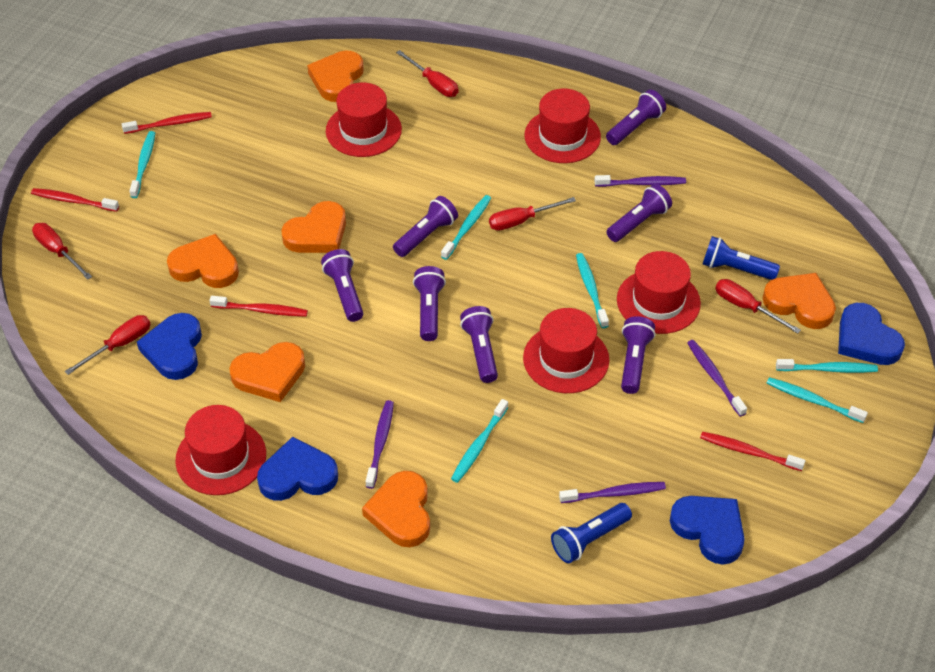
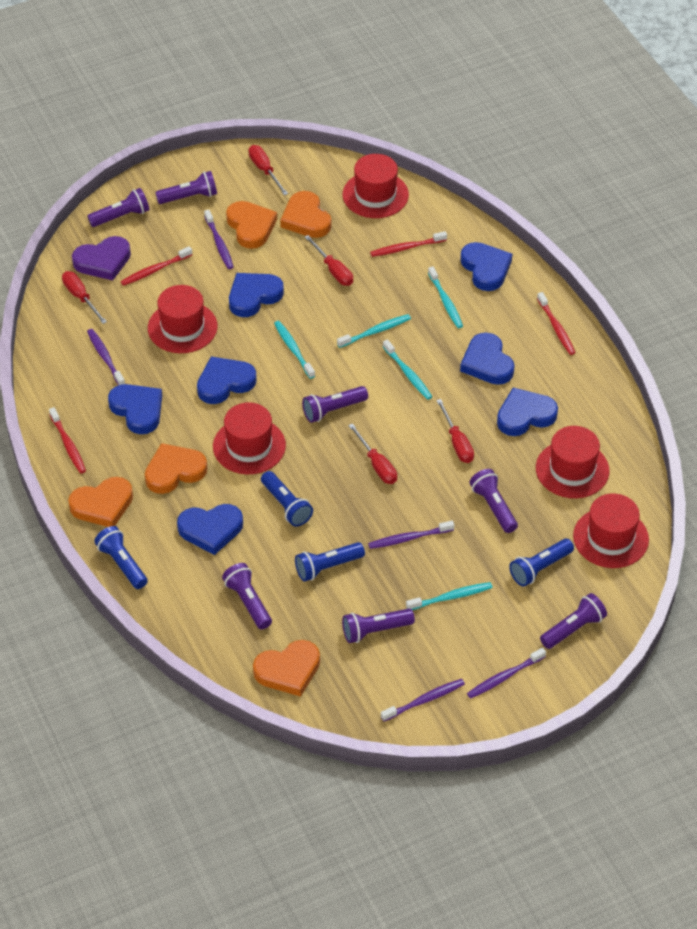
blue flashlight: [551,503,632,563] [702,236,780,280] = 2 -> [94,526,148,589] [261,471,313,527] [295,542,365,582] [509,539,574,586] = 4
blue heart: [137,313,202,380] [257,437,338,501] [670,496,745,565] [838,303,905,365] = 4 -> [108,384,162,434] [177,504,243,555] [197,356,257,404] [229,273,284,317] [460,242,512,291] [460,333,515,385] [497,388,558,436] = 7
orange heart: [167,234,239,288] [229,342,305,402] [281,201,346,253] [307,51,364,102] [362,471,430,547] [763,273,836,329] = 6 -> [68,477,133,527] [145,443,207,494] [226,201,277,249] [253,640,320,697] [280,191,331,238] = 5
purple heart: none = 0 -> [72,236,131,280] = 1
purple toothbrush: [366,400,394,489] [559,482,666,503] [594,175,686,187] [687,340,747,417] = 4 -> [87,329,125,385] [204,210,233,269] [368,521,454,549] [381,679,465,721] [467,648,546,699] = 5
turquoise toothbrush: [129,131,155,198] [441,195,491,260] [451,399,508,483] [576,253,609,328] [767,377,868,423] [776,359,878,373] = 6 -> [274,321,315,379] [337,314,411,348] [383,339,432,400] [406,582,493,610] [428,266,463,328] = 5

